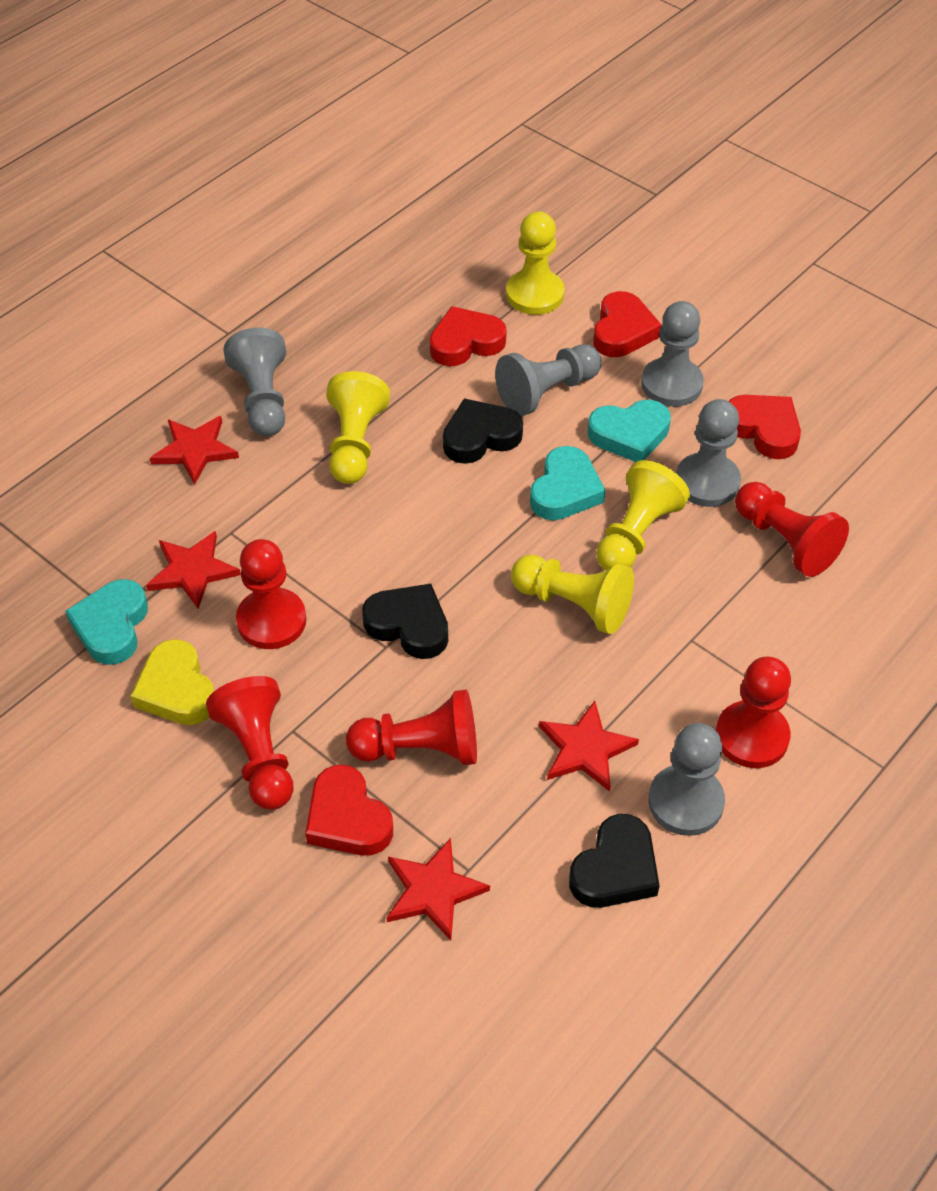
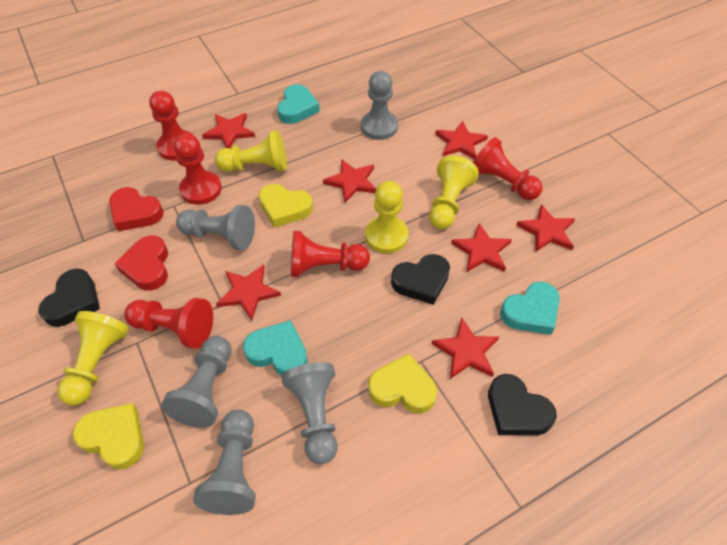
red heart: [305,765,393,856] [430,306,507,366] [593,291,662,357] [729,395,801,459] = 4 -> [109,187,164,231] [114,236,168,291] = 2
red star: [146,531,241,609] [150,416,239,485] [386,838,490,940] [539,701,639,792] = 4 -> [202,113,255,149] [216,264,281,321] [323,159,376,203] [431,318,499,379] [435,121,488,159] [451,223,512,272] [516,204,575,252] = 7
yellow heart: [131,639,214,725] = 1 -> [73,403,144,469] [259,184,313,228] [368,353,437,413] = 3

